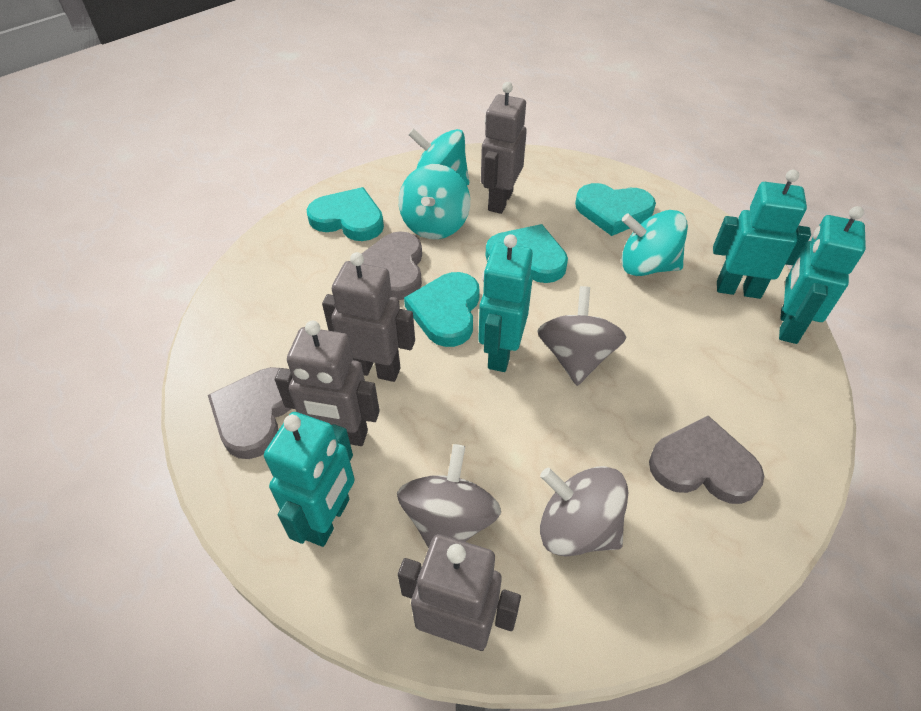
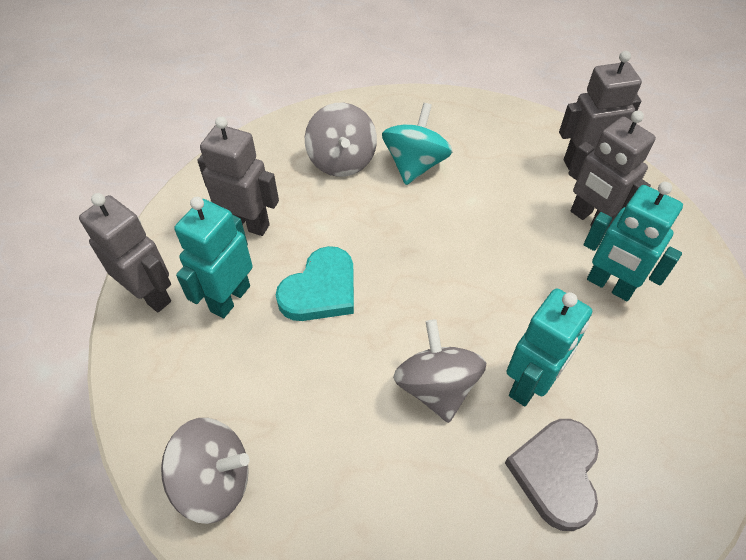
grey heart: [208,367,291,459] [362,231,422,300] [649,416,764,504] = 3 -> [505,419,599,531] = 1
turquoise heart: [307,187,384,241] [404,272,480,347] [486,224,568,283] [575,183,656,236] = 4 -> [276,246,354,321] = 1
turquoise robot: [264,412,355,547] [478,234,533,372] [713,169,811,299] [779,206,866,344] = 4 -> [174,197,253,318] [506,288,592,406] [584,182,683,301] = 3
turquoise spinning top: [399,164,470,239] [408,128,469,185] [622,210,688,276] = 3 -> [382,103,453,185] = 1

